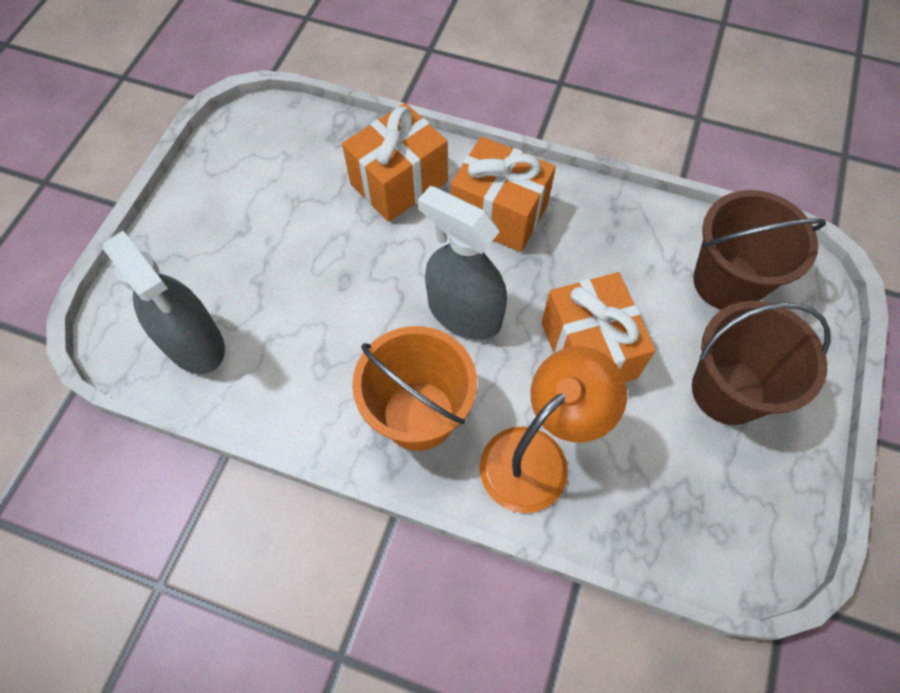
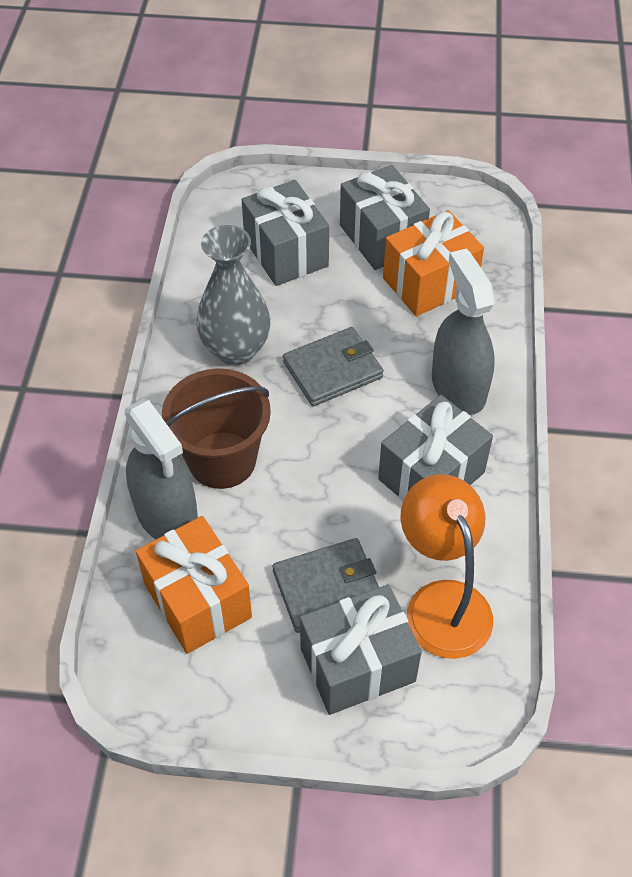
brown bucket: [692,301,831,425] [693,190,826,310] = 2 -> [162,368,271,489] = 1
grey gift: none = 0 -> [241,180,329,286] [300,584,422,715] [340,165,430,270] [378,395,493,501] = 4
grey vase: none = 0 -> [196,225,270,365] = 1
grey wallet: none = 0 -> [273,538,379,633] [283,327,384,406] = 2
orange bucket: [352,326,477,451] = 1 -> none = 0
orange gift: [342,103,448,222] [451,136,556,252] [541,272,656,382] = 3 -> [136,516,252,654] [383,210,484,316] = 2

